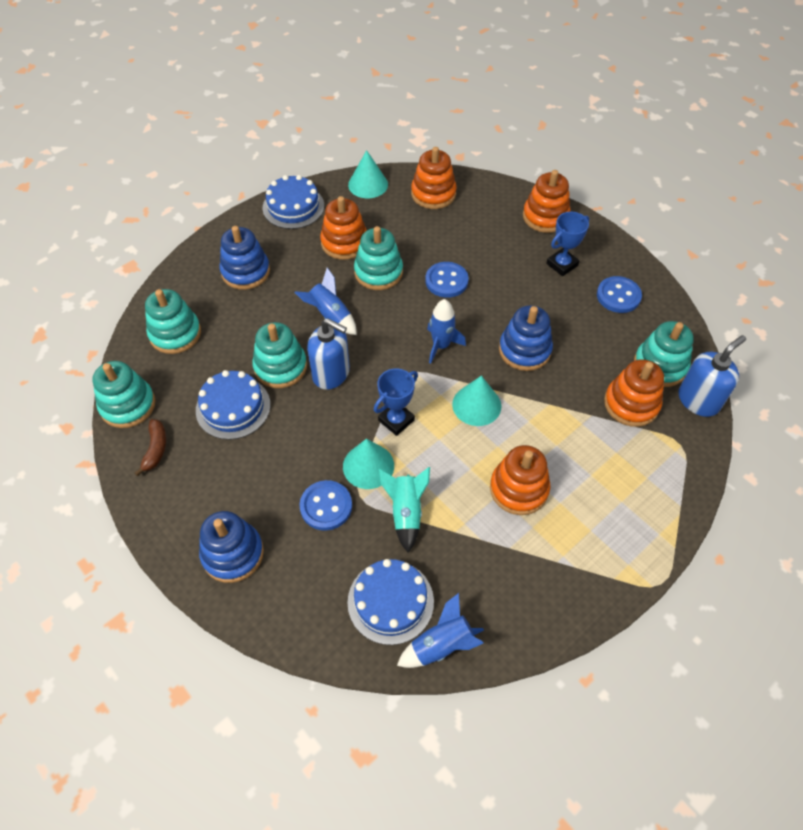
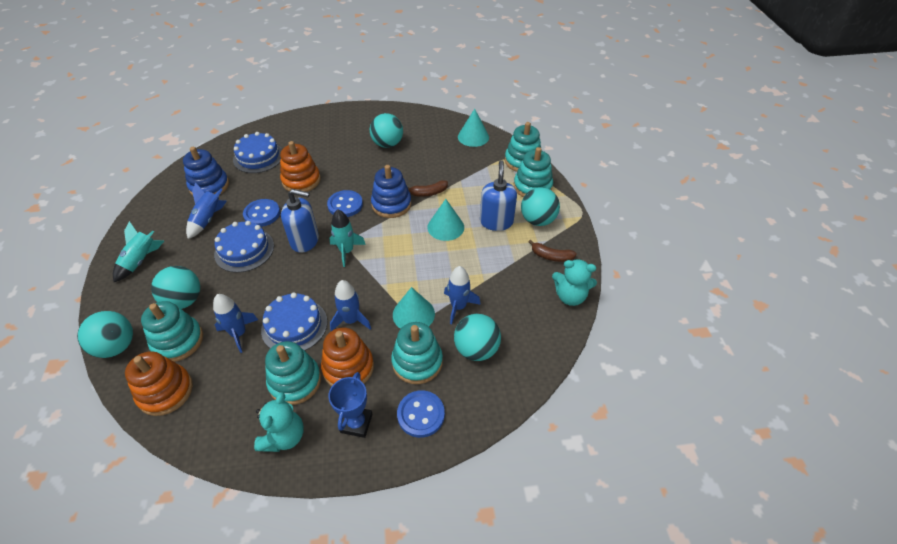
blue rocket: [294,267,357,335] [397,593,484,668] [427,299,466,364] = 3 -> [186,183,227,239] [213,294,258,353] [330,280,371,331] [444,266,481,324] = 4
blue stacking toy: [199,511,264,583] [220,226,270,290] [499,305,553,371] = 3 -> [183,147,229,196] [371,165,411,218] = 2
blue trophy: [374,369,418,436] [546,212,589,276] = 2 -> [328,372,373,438] = 1
brown banana: [135,419,167,476] = 1 -> [408,180,448,197] [528,240,577,262] = 2
orange stacking toy: [320,196,367,260] [411,147,457,209] [490,445,550,515] [523,170,571,233] [604,359,664,427] = 5 -> [125,351,193,416] [280,141,320,192] [321,328,374,386] = 3
turquoise ball: none = 0 -> [77,311,133,358] [151,266,200,309] [370,113,403,148] [454,314,501,361] [521,187,560,226] = 5
turquoise rocket: [379,467,430,553] = 1 -> [113,221,164,282] [329,209,366,267] = 2
turquoise teddy bear: none = 0 -> [254,392,304,452] [552,259,597,306] = 2

